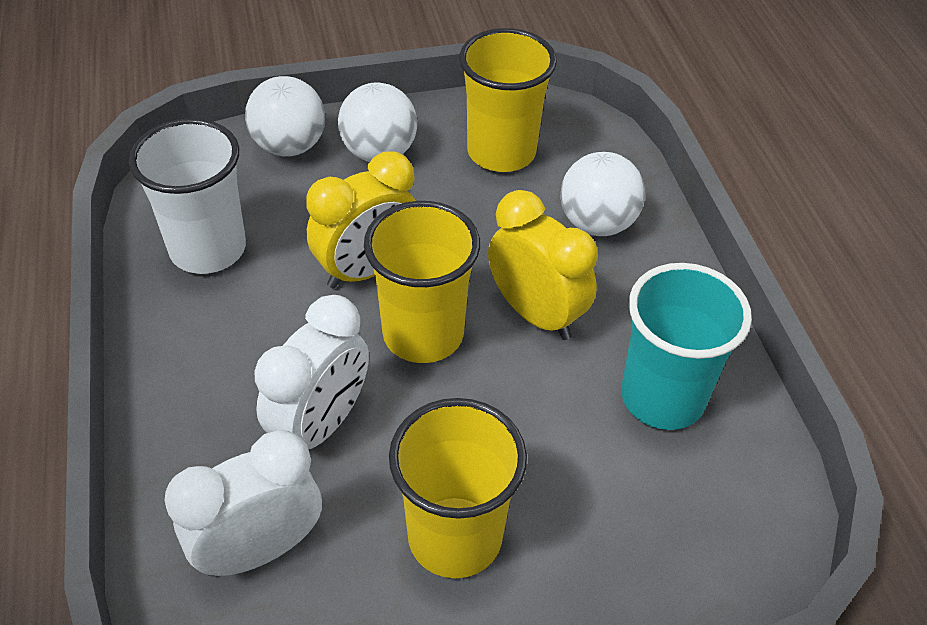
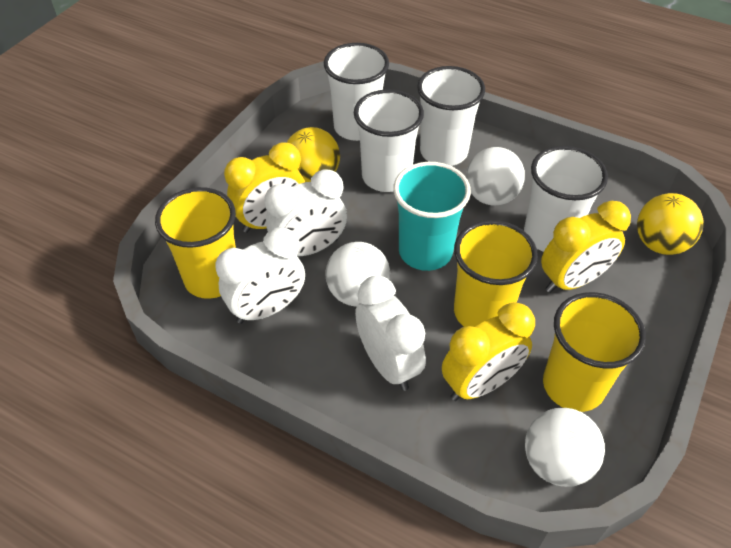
white clock: [164,430,322,576] [255,295,369,450] = 2 -> [215,227,305,324] [264,169,347,256] [355,276,426,391] = 3
white cup: [129,118,246,274] = 1 -> [324,43,389,141] [354,89,424,192] [417,66,485,166] [524,146,608,252] = 4
yellow ball: none = 0 -> [287,127,340,182] [637,193,704,255] = 2
yellow clock: [306,152,416,288] [488,190,598,340] = 2 -> [224,142,305,233] [442,302,535,401] [541,201,631,293] = 3

